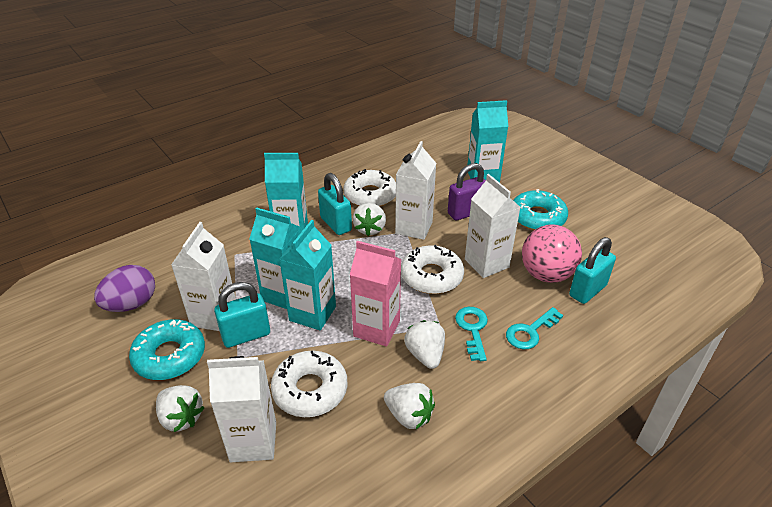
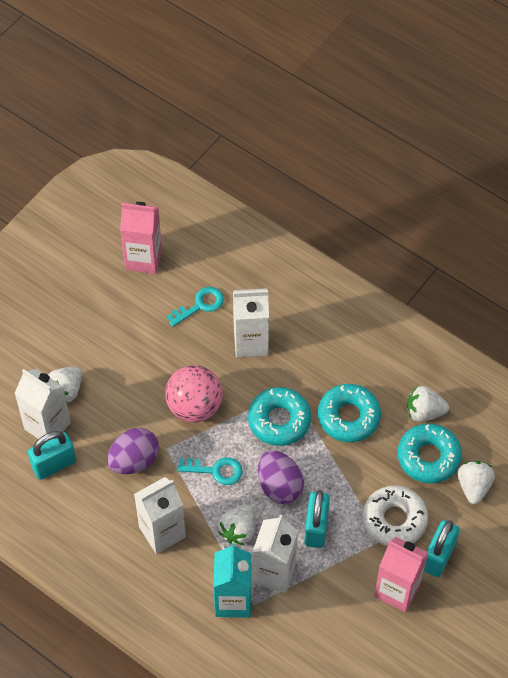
pink carton: [350,241,402,347] = 1 -> [120,202,162,274] [374,536,428,613] = 2
purple egg: [94,265,155,312] = 1 -> [107,428,159,474] [258,450,304,504] = 2
purple padlock: [448,163,486,221] = 1 -> none = 0
turquoise carton: [249,208,301,309] [264,153,308,232] [280,220,336,330] [468,100,508,183] = 4 -> [213,543,252,618] = 1
turquoise donut: [129,319,205,380] [513,189,568,230] = 2 -> [248,387,311,446] [318,384,381,442] [398,423,462,483] = 3
white donut: [271,351,348,417] [344,169,396,207] [401,245,464,294] = 3 -> [363,485,428,546] = 1

